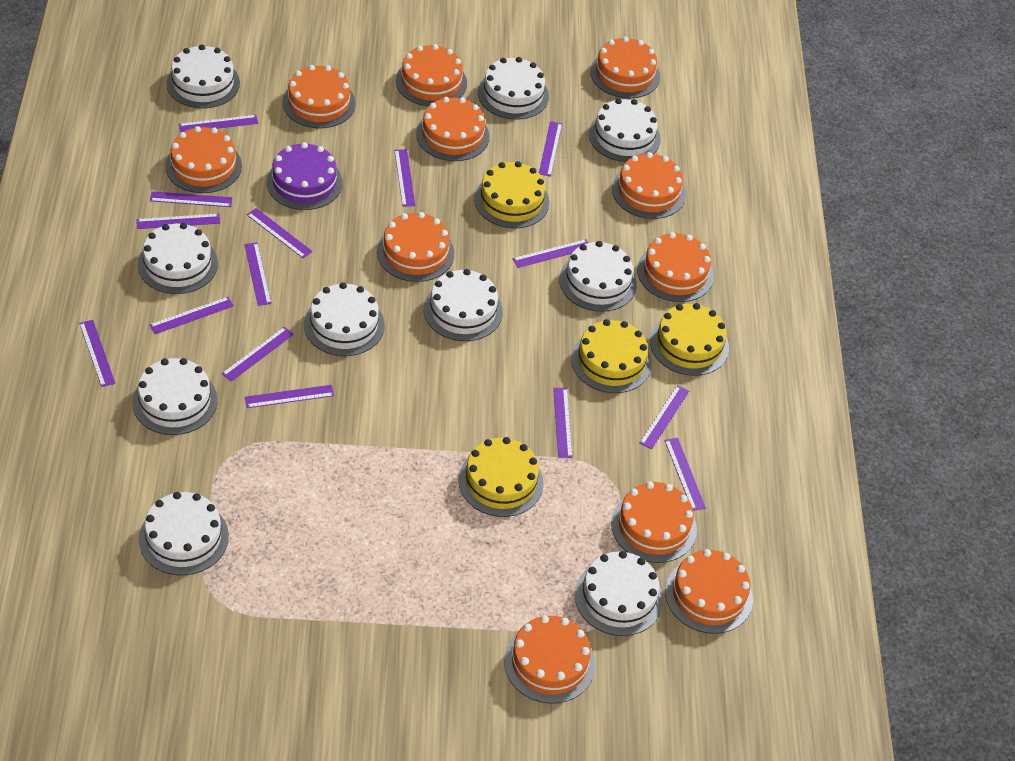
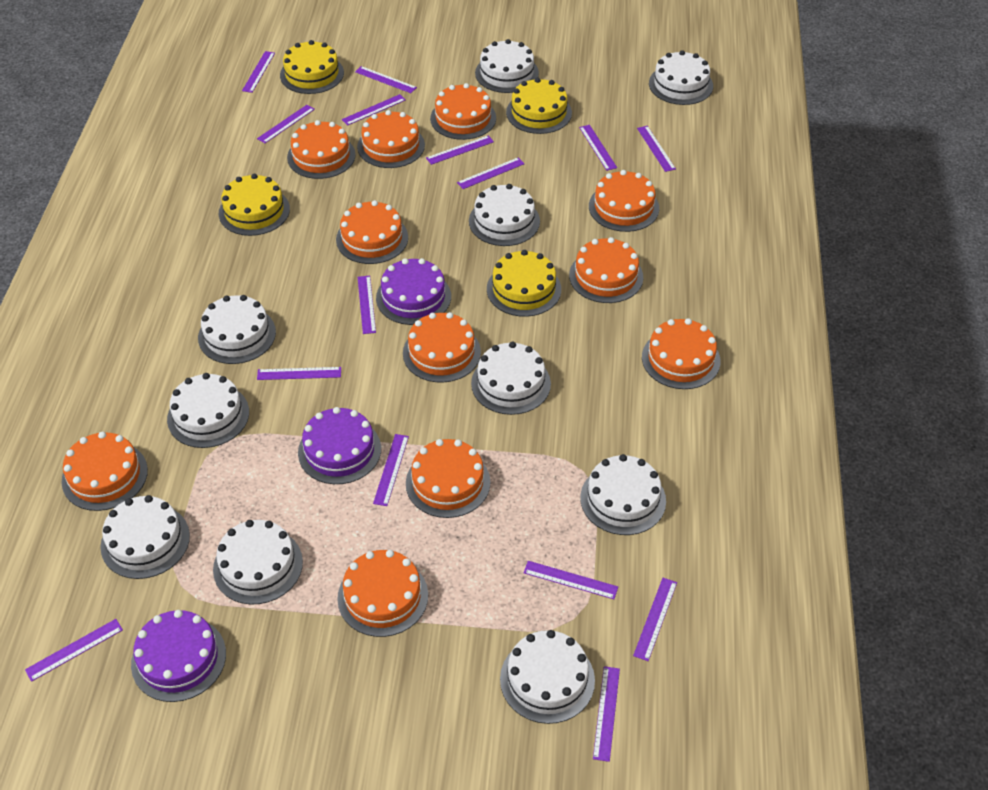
purple cake: [266,142,342,210] = 1 -> [131,610,226,702] [298,407,381,484] [376,258,451,325] = 3

